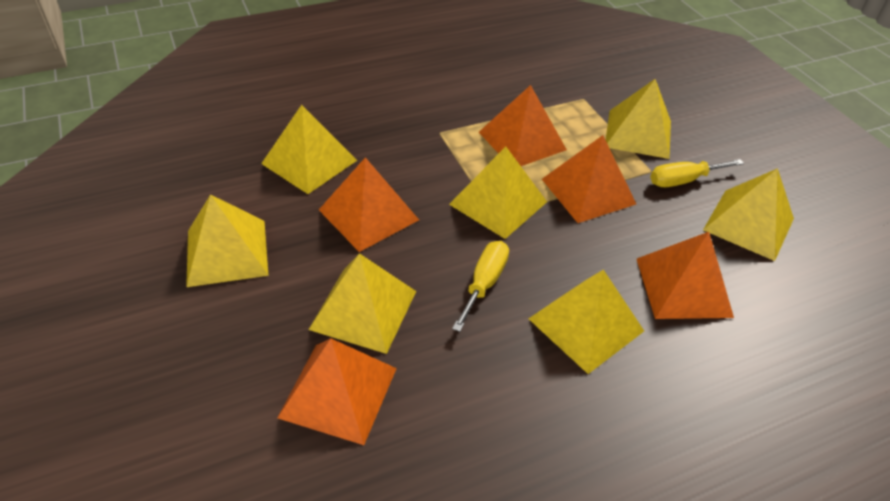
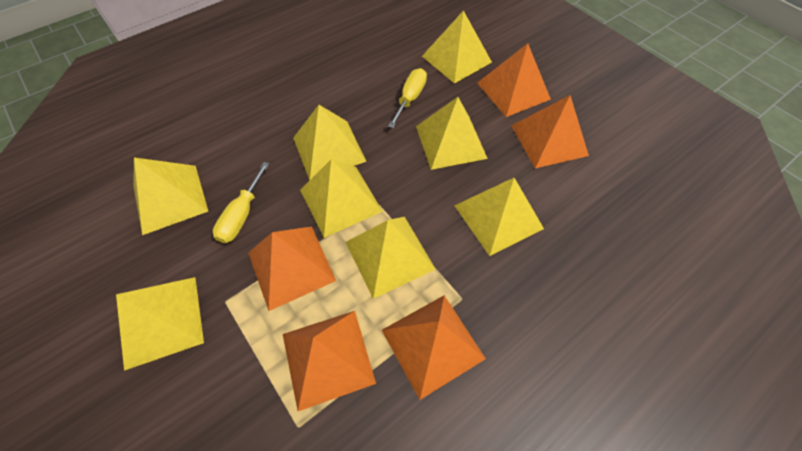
yellow pyramid: [186,194,269,287] [261,105,357,194] [308,253,416,354] [449,146,547,239] [528,269,644,374] [606,79,671,159] [703,168,794,261] = 7 -> [116,277,204,371] [133,158,208,235] [293,105,367,180] [300,159,383,238] [346,217,436,299] [416,97,488,170] [422,10,492,84] [454,178,544,256] = 8

